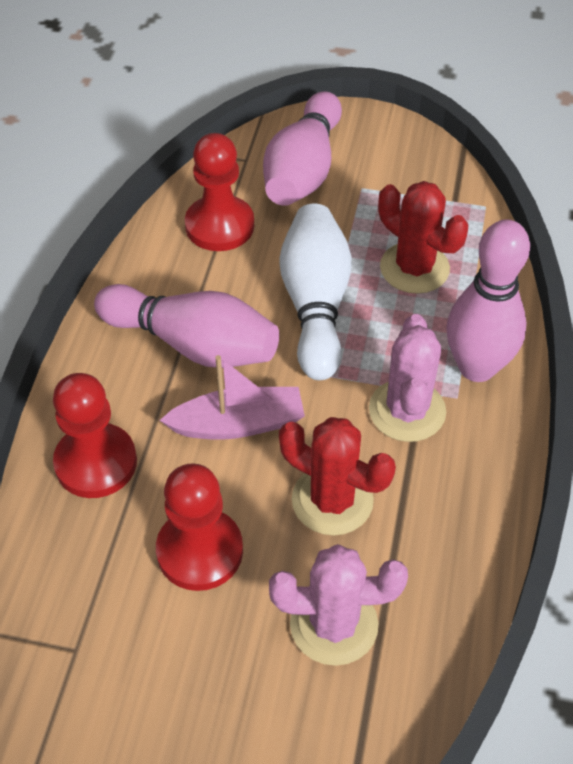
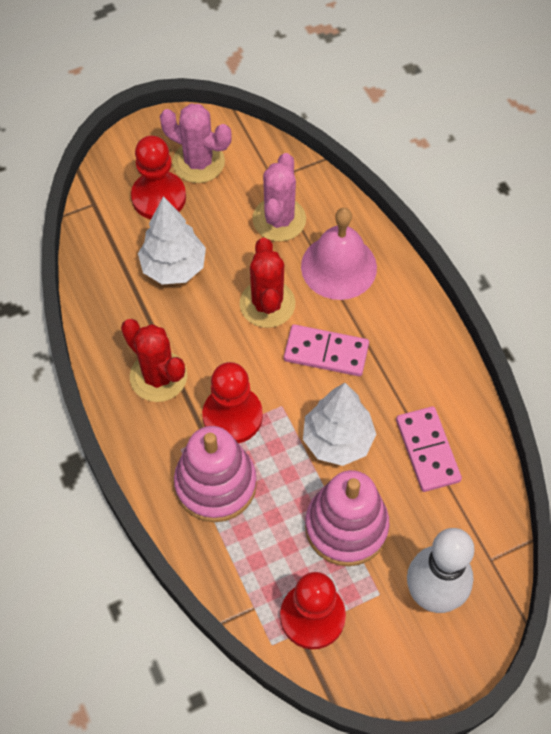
pink bell: none = 0 -> [301,208,377,300] = 1
pink boat: [159,355,305,440] = 1 -> none = 0
pink bowling pin: [94,284,279,368] [263,92,342,206] [446,219,530,382] = 3 -> none = 0
pink domino: none = 0 -> [284,324,369,376] [396,406,462,492] = 2
pink stacking toy: none = 0 -> [174,426,257,522] [305,470,389,566] = 2
white tree: none = 0 -> [138,196,206,285] [303,383,376,466] = 2

